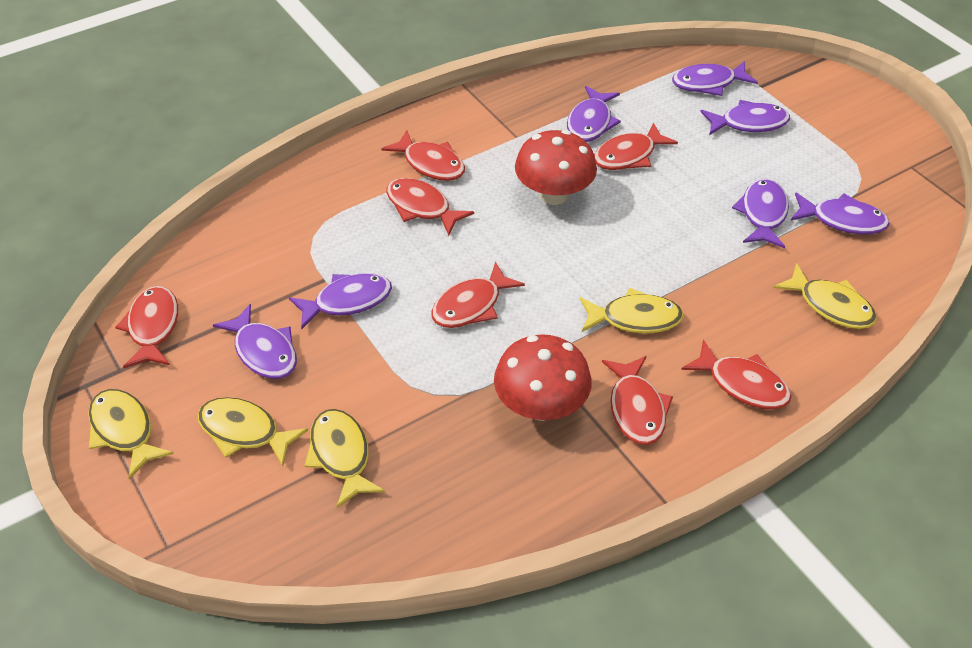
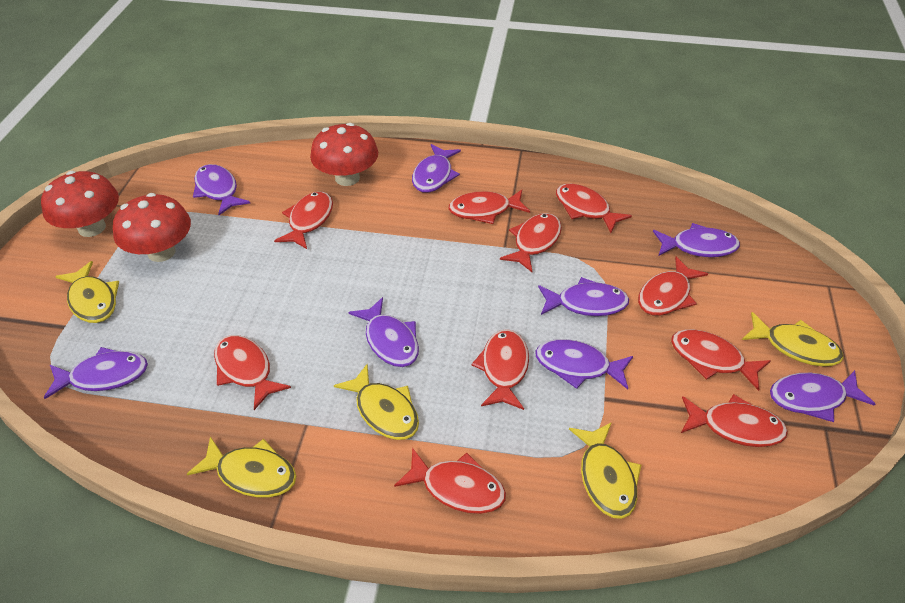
purple fish: [213,304,297,379] [289,273,392,330] [567,86,621,142] [672,61,758,96] [700,100,790,135] [732,179,789,248] [790,192,890,234] = 7 -> [44,347,148,399] [193,164,250,215] [349,297,419,367] [412,144,461,193] [535,339,633,389] [538,277,629,316] [653,223,740,257] [770,370,875,422] = 8
red fish: [115,286,178,368] [381,130,465,181] [386,178,474,236] [432,261,525,328] [594,122,678,170] [602,356,673,445] [681,339,791,409] = 7 -> [214,335,291,410] [274,191,333,249] [394,448,506,514] [448,190,530,224] [472,329,529,410] [500,213,562,272] [556,183,632,233] [638,256,708,316] [671,329,771,391] [681,394,788,447] = 10
red mushroom: [494,334,592,421] [515,130,597,205] = 2 -> [41,171,119,237] [113,193,191,262] [310,123,378,186] = 3

